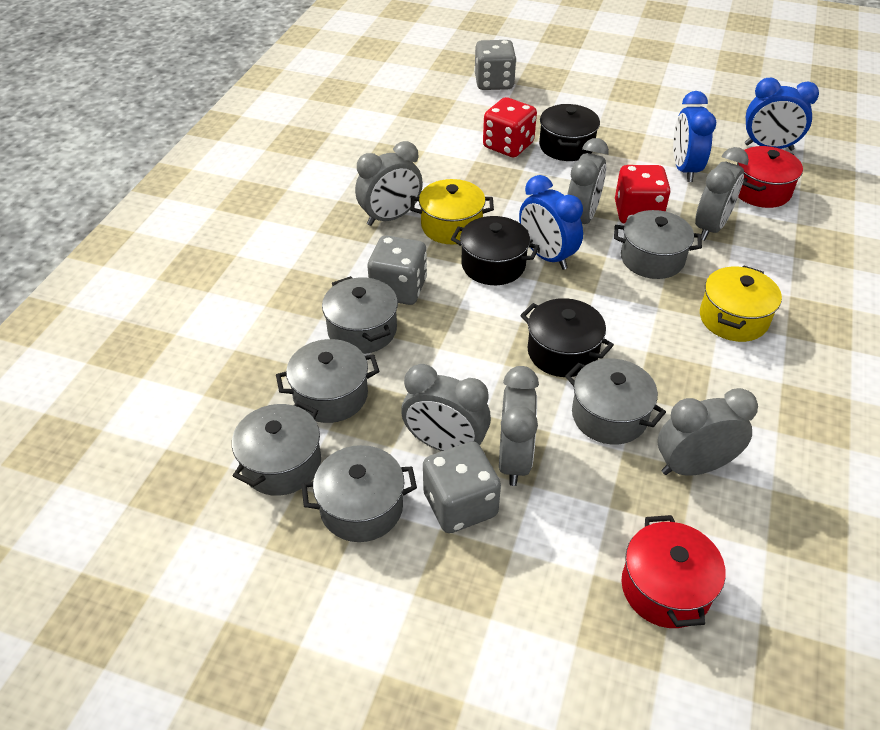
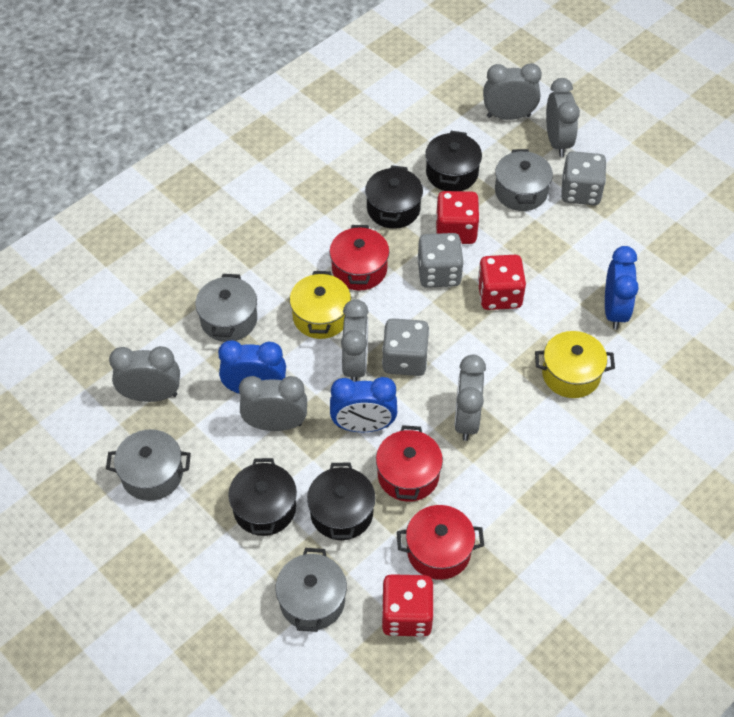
black pot: [451,216,539,285] [520,298,614,377] [539,104,600,161] = 3 -> [228,458,297,536] [307,462,376,540] [365,165,423,229] [425,131,482,191] = 4
grey pot: [232,401,321,496] [276,339,379,423] [302,445,417,542] [322,276,398,354] [565,359,666,445] [614,210,702,279] = 6 -> [106,429,191,501] [195,274,257,342] [276,548,347,632] [495,149,553,211] = 4
red dice: [483,97,537,157] [615,165,671,224] = 2 -> [382,574,434,637] [436,191,480,244] [477,255,526,310] = 3
red pot: [622,515,725,628] [737,146,803,208] = 2 -> [329,225,389,290] [376,425,443,502] [397,505,484,580] = 3

